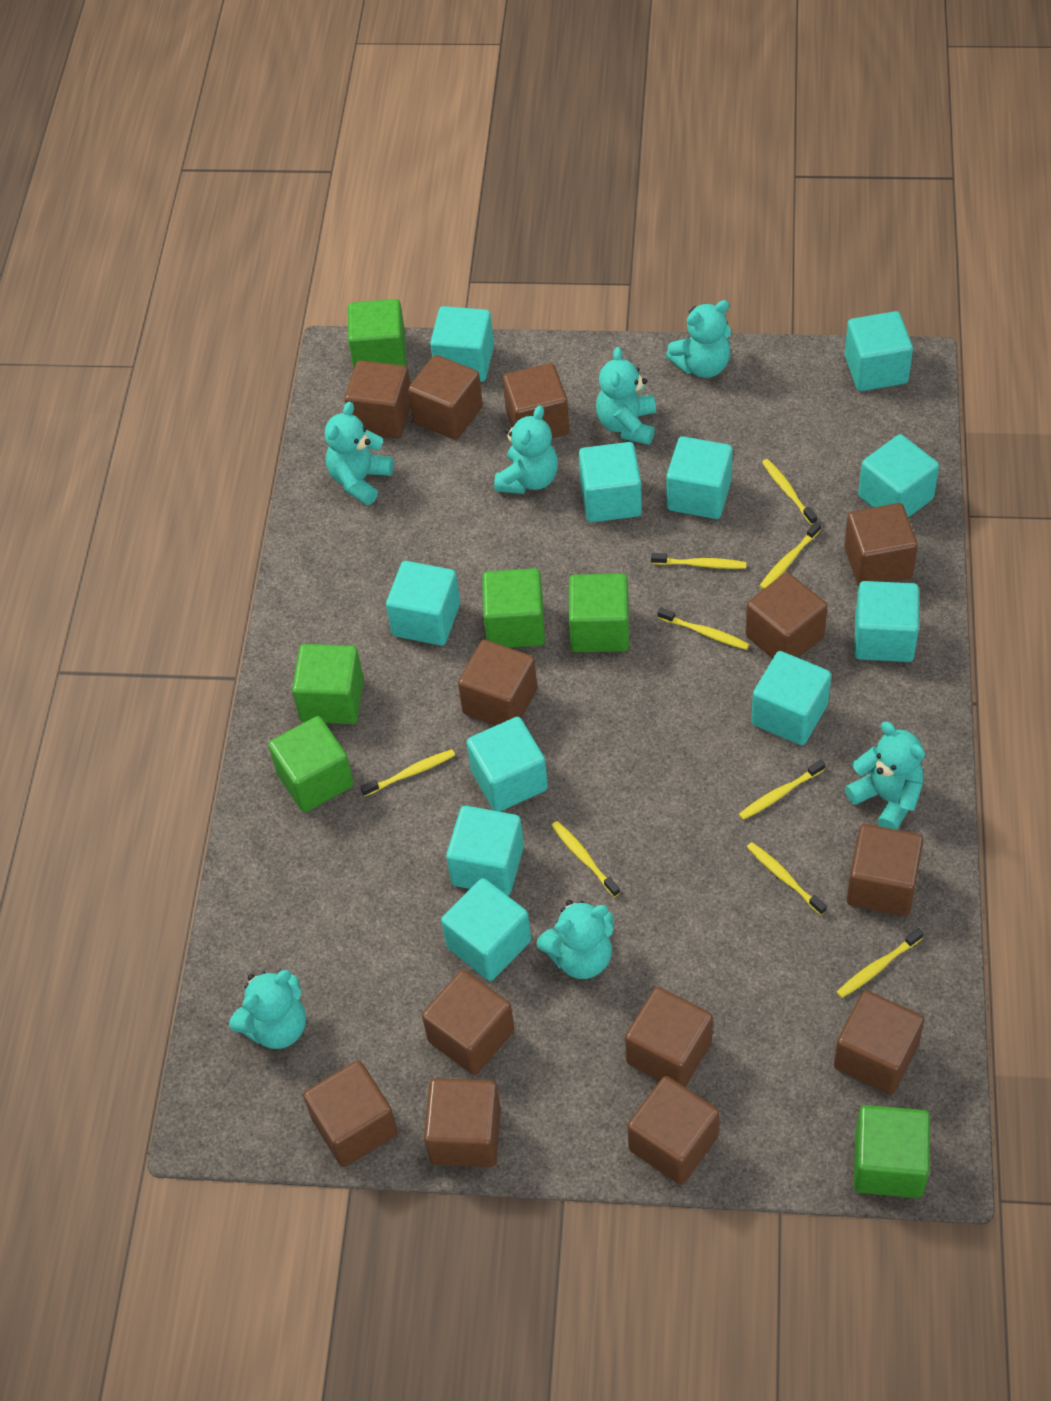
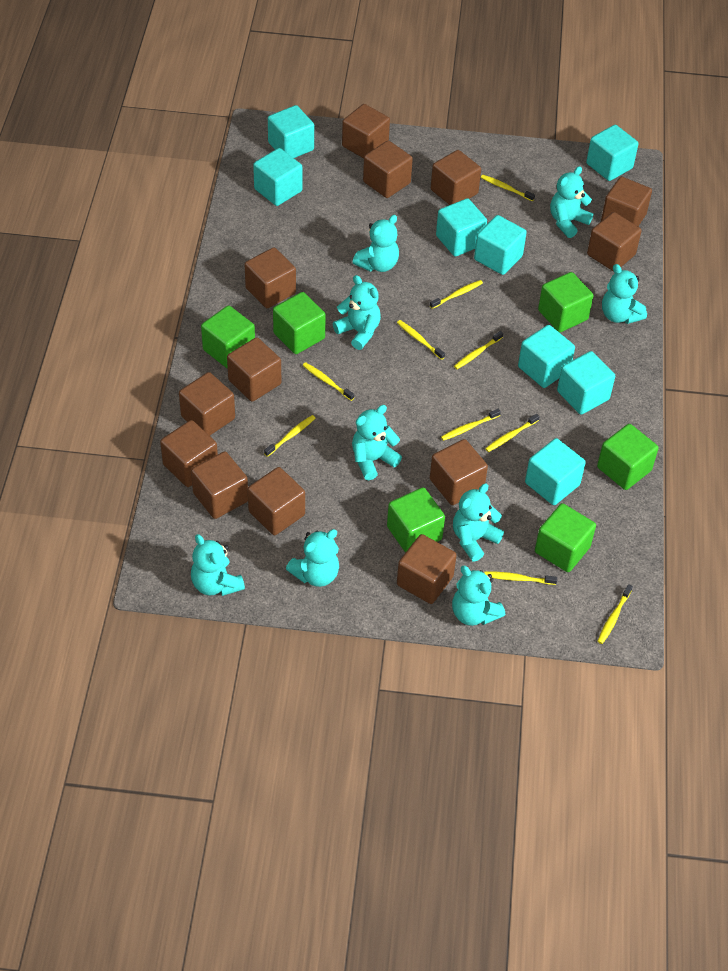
turquoise cube: [386,561,460,646] [430,306,494,382] [441,878,531,981] [446,806,524,896] [466,717,548,812] [579,442,642,522] [666,436,733,519] [751,651,831,745] [845,311,913,391] [854,581,919,662] [858,434,939,518] = 11 -> [253,148,302,206] [268,105,314,158] [436,198,487,257] [474,215,527,275] [518,325,575,388] [525,438,586,505] [557,351,615,415] [586,125,639,181] = 8
turquoise teddy bear: [229,970,306,1049] [325,402,394,505] [494,405,558,494] [537,900,614,979] [596,347,656,445] [666,300,731,378] [845,722,925,830] = 7 -> [191,534,245,596] [286,529,339,587] [333,275,381,350] [352,405,402,480] [353,215,399,272] [452,566,505,626] [453,483,504,562] [550,166,593,238] [602,264,647,324] = 9
yellow toothbrush: [361,750,455,796] [551,821,620,897] [651,553,746,569] [658,608,749,650] [739,760,825,820] [747,842,827,915] [759,521,821,589] [762,459,817,525] [837,928,924,998] = 9 -> [264,415,315,457] [302,362,354,401] [397,320,445,360] [430,280,483,309] [441,409,501,441] [454,331,503,369] [481,175,535,201] [484,572,557,585] [485,414,540,452] [597,584,633,644] = 10

